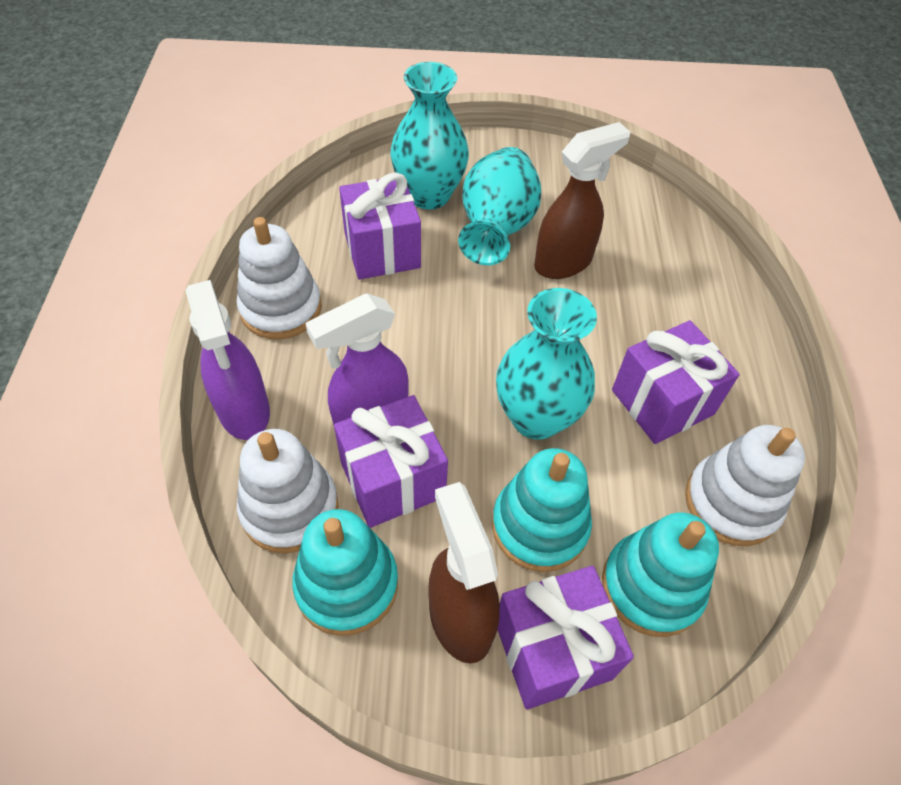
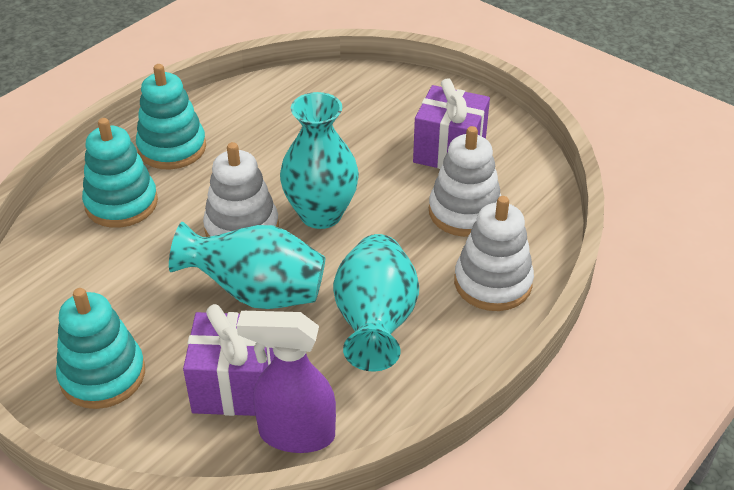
brown spray bottle: [428,482,500,664] [534,122,630,279] = 2 -> none = 0
purple gift: [334,395,448,528] [339,173,421,280] [498,566,634,709] [612,320,740,444] = 4 -> [183,304,275,416] [413,78,490,169] = 2
purple spray bottle: [185,280,270,440] [305,293,408,425] = 2 -> [237,311,336,453] = 1

